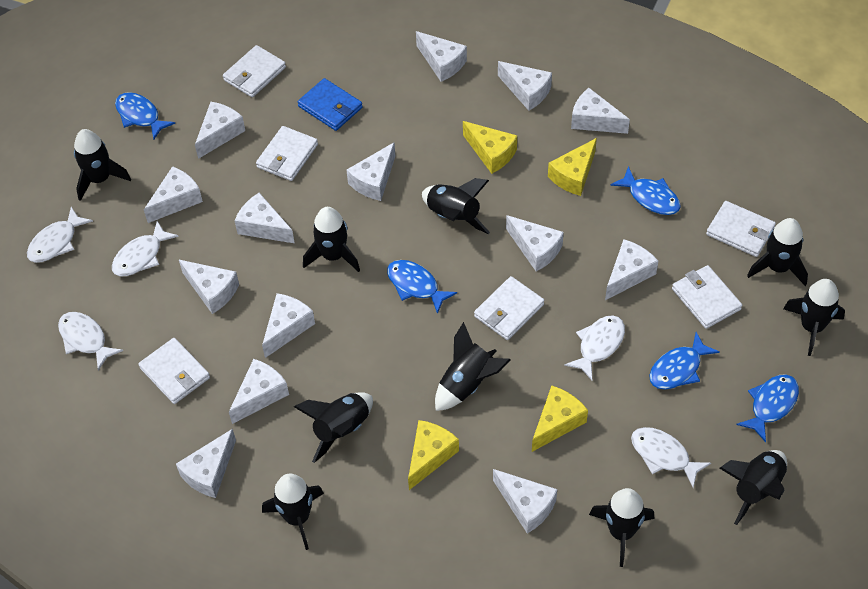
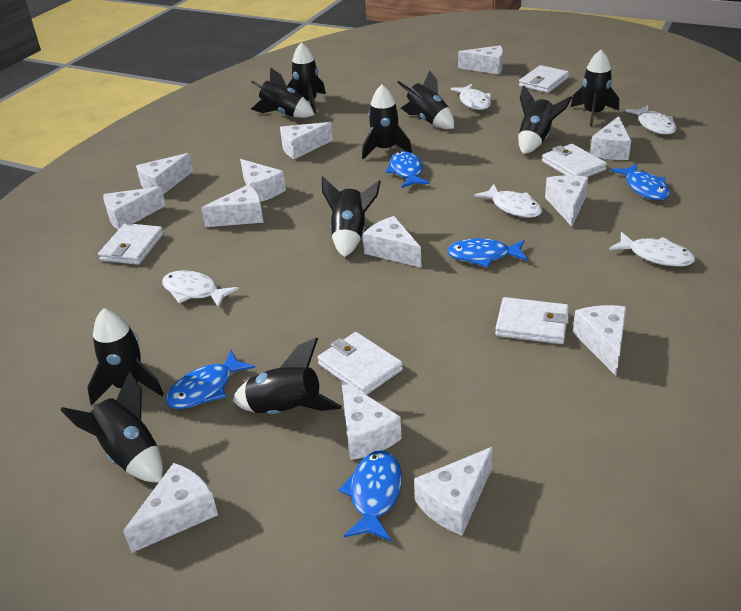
blue wallet: [298,78,363,131] = 1 -> none = 0
white cheese: [144,166,203,223] [176,429,236,498] [179,260,239,314] [195,102,245,159] [229,359,289,424] [234,193,295,243] [262,293,315,358] [346,142,395,201] [416,31,467,82] [493,469,557,533] [498,61,552,111] [506,215,564,271] [571,88,630,134] [605,239,658,300] = 14 -> [103,186,166,230] [123,463,218,553] [136,153,193,194] [201,185,264,227] [240,159,286,202] [280,122,333,159] [341,380,402,460] [363,216,421,267] [414,447,493,535] [458,46,503,74] [545,175,588,226] [573,305,626,376] [590,116,631,160] = 13
white wallet: [138,338,210,404] [223,45,286,97] [256,126,318,181] [474,276,544,340] [672,265,742,329] [706,201,776,257] = 6 -> [98,223,164,265] [317,332,403,395] [495,297,569,344] [519,65,569,93] [542,144,607,177] = 5
yellow cheese: [408,420,459,490] [463,121,517,174] [532,386,588,452] [548,138,597,196] = 4 -> none = 0

